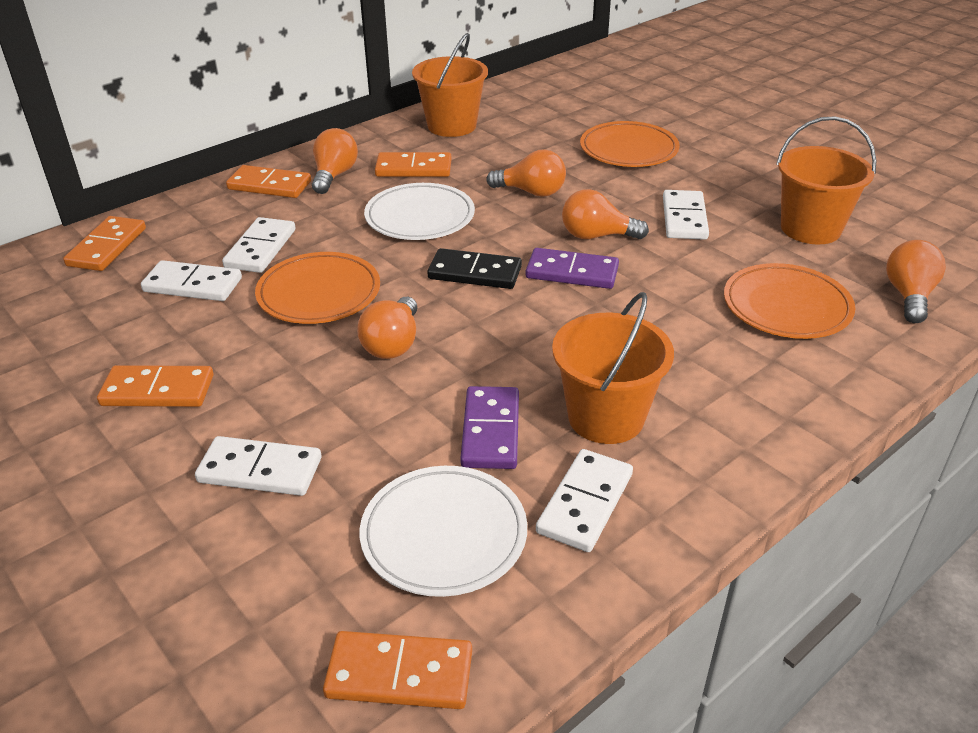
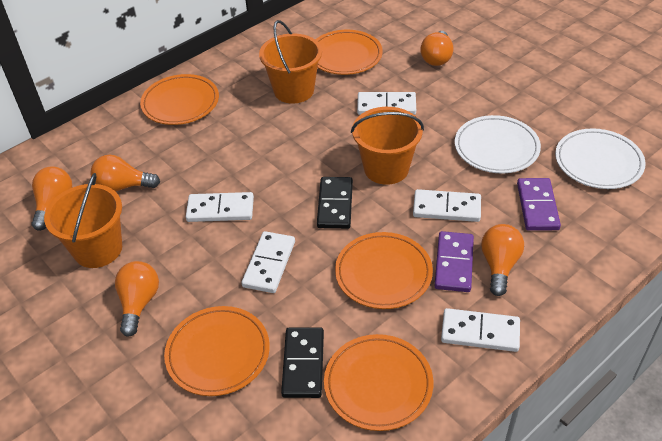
black domino: [427,248,522,289] = 1 -> [281,327,324,398] [317,177,353,229] = 2
orange domino: [63,216,146,271] [97,365,214,407] [226,165,311,198] [323,631,472,709] [375,152,452,177] = 5 -> none = 0
orange plate: [255,252,380,324] [580,121,679,167] [724,263,855,339] = 3 -> [140,74,219,125] [164,306,270,396] [315,30,383,75] [324,334,433,431] [335,232,433,309] = 5

